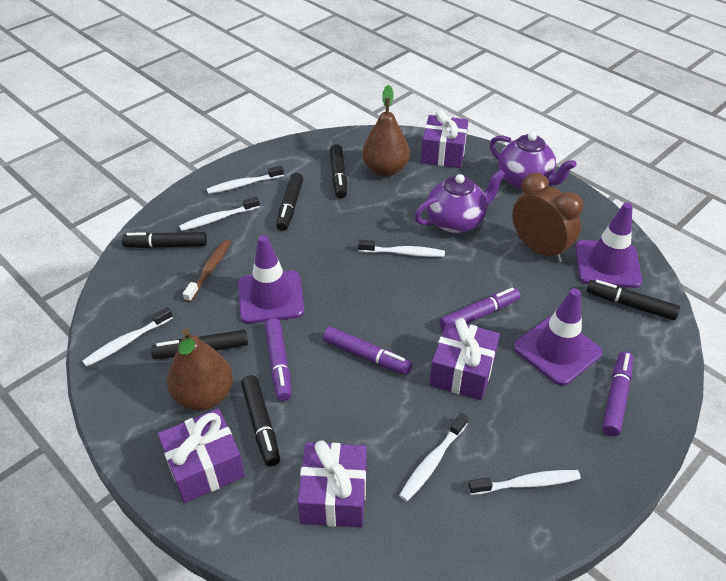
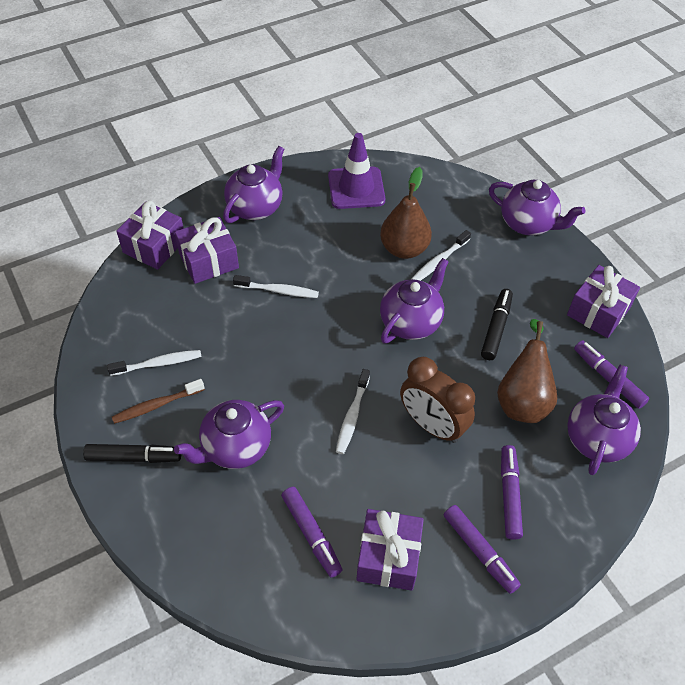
black marker: [122,232,207,248] [151,330,248,359] [241,375,280,466] [276,173,303,231] [330,144,347,198] [586,280,680,320] = 6 -> [83,444,181,463] [481,289,513,360] = 2
purple teapot: [414,169,506,234] [490,132,577,189] = 2 -> [174,400,284,469] [223,146,284,223] [380,258,449,343] [489,180,585,235] [567,365,641,475] = 5
purple traffic cone: [238,235,304,324] [514,288,602,386] [575,203,642,288] = 3 -> [328,133,385,209] = 1
white toothbrush: [83,307,173,367] [179,196,260,231] [207,166,284,194] [358,240,445,257] [399,413,468,501] [468,470,581,495] = 6 -> [107,350,202,376] [233,275,319,298] [336,369,370,454] [411,230,471,281] = 4

